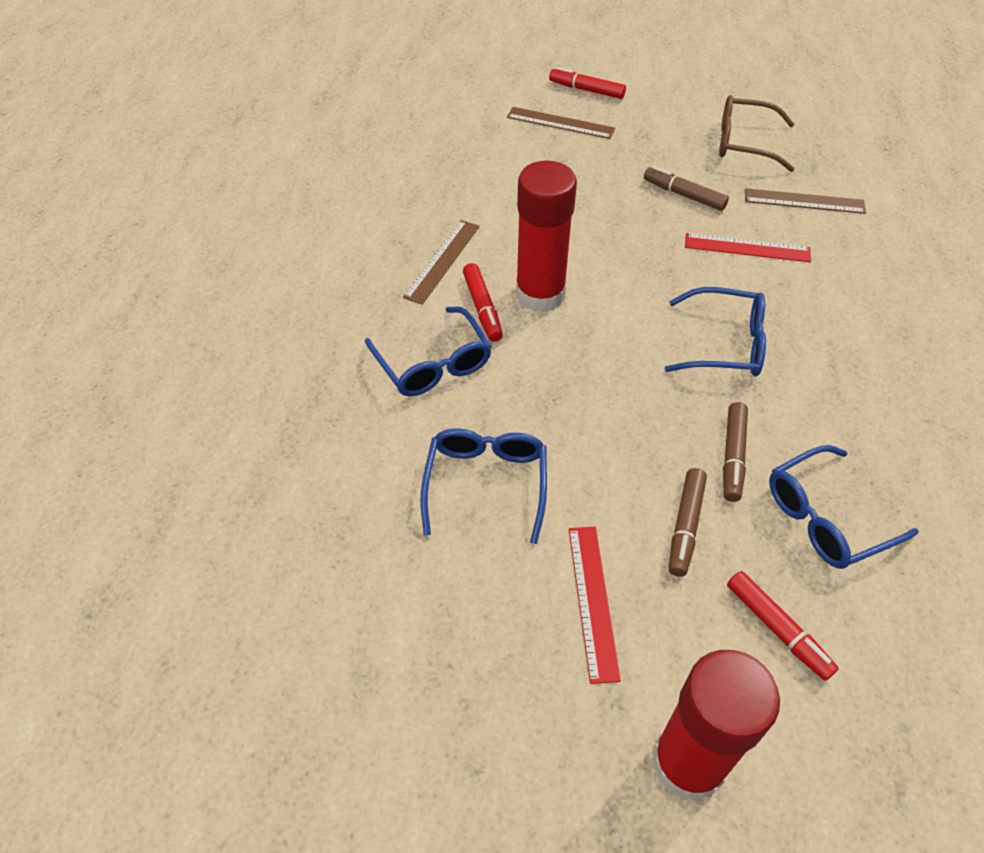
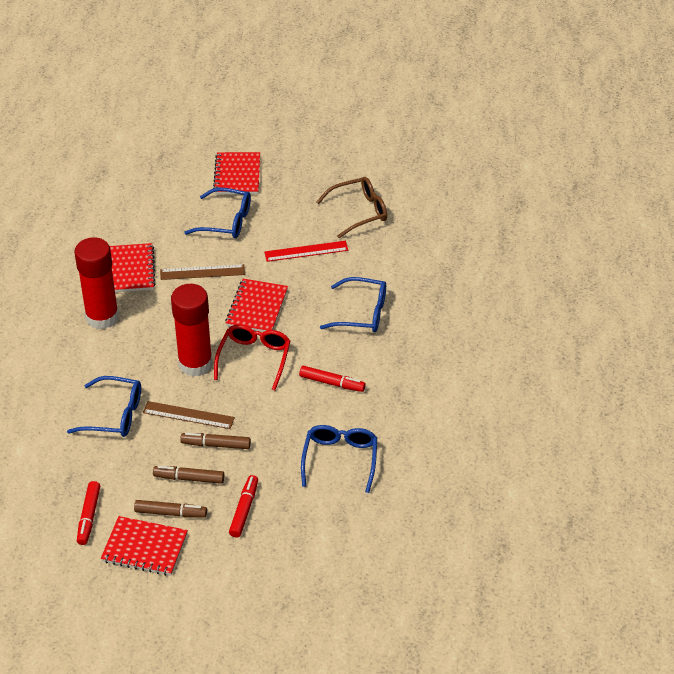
brown ruler: [403,220,480,305] [507,107,615,139] [745,188,866,214] = 3 -> [143,401,235,429] [160,264,245,280] = 2
red glasses: none = 0 -> [214,324,290,391] = 1
red notebook: none = 0 -> [101,516,188,576] [110,243,155,292] [213,152,260,194] [225,279,288,332] = 4
red ruler: [569,527,621,684] [685,233,811,262] = 2 -> [264,241,348,262] = 1

